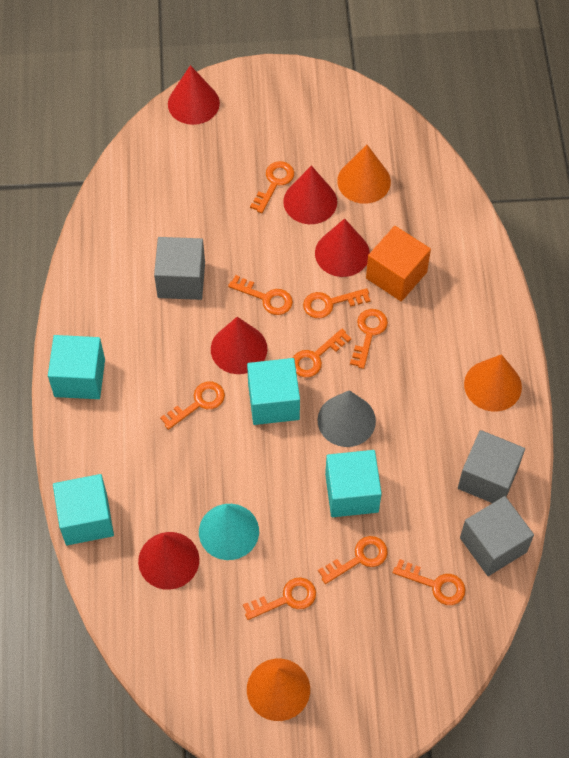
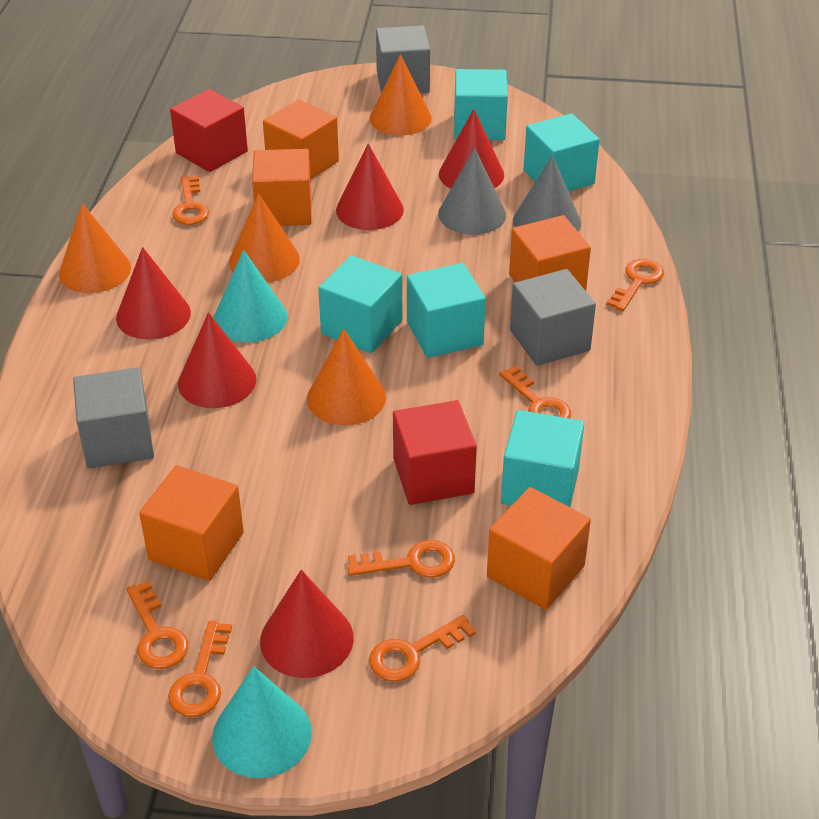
grey cone: [318,390,376,447] = 1 -> [438,148,506,235] [513,155,581,232] = 2
orange cone: [247,659,310,721] [337,145,391,204] [464,354,522,411] = 3 -> [59,203,131,293] [229,193,300,282] [307,329,386,426] [370,54,432,135] = 4
orange cube: [366,226,431,302] = 1 -> [139,465,244,581] [252,149,312,226] [263,99,339,179] [487,487,591,610] [509,215,591,291] = 5
orange key: [160,382,225,430] [228,275,293,315] [243,577,316,620] [250,161,294,213] [293,329,351,377] [303,288,370,318] [318,536,388,584] [350,309,388,369] [393,559,466,605] = 9 -> [126,581,188,669] [168,621,232,717] [172,176,209,225] [347,540,455,578] [369,615,476,682] [499,366,571,418] [606,259,664,311] = 7
red cube: none = 0 -> [170,89,248,172] [393,400,477,505] = 2
turquoise cone: [199,504,259,560] = 1 -> [212,666,312,778] [214,250,288,342] = 2
turquoise cube: [48,335,105,399] [53,474,114,545] [247,358,300,425] [325,450,382,517] = 4 -> [318,255,402,353] [407,263,486,358] [454,69,508,140] [501,410,584,507] [524,113,600,191] = 5

